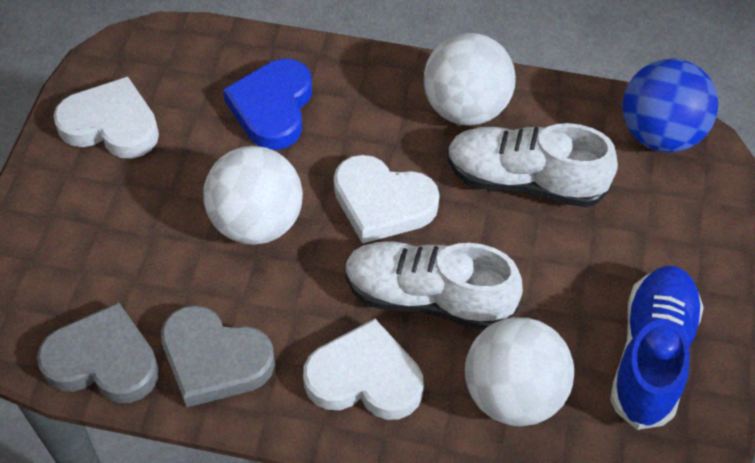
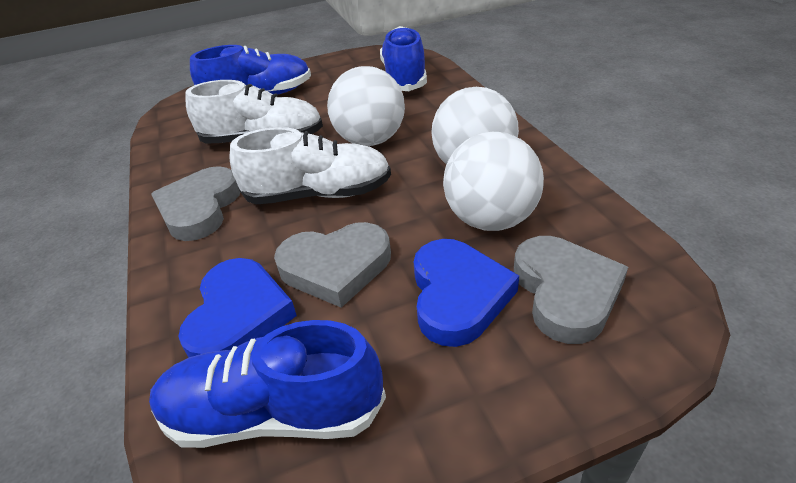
blue ball: [622,59,718,153] = 1 -> none = 0
blue heart: [223,59,312,150] = 1 -> [178,258,297,358] [414,239,519,347] = 2
blue shoe: [610,266,704,430] = 1 -> [149,320,386,448] [190,45,311,95] [380,26,427,91] = 3
grey heart: [37,302,159,403] [161,305,275,408] = 2 -> [151,166,240,241] [274,222,391,308] [514,236,628,344] = 3
white heart: [53,77,159,159] [303,319,424,420] [334,155,440,244] = 3 -> none = 0

